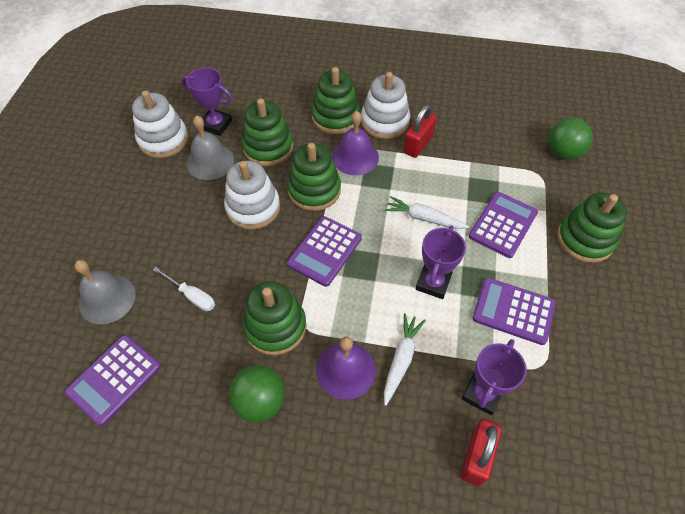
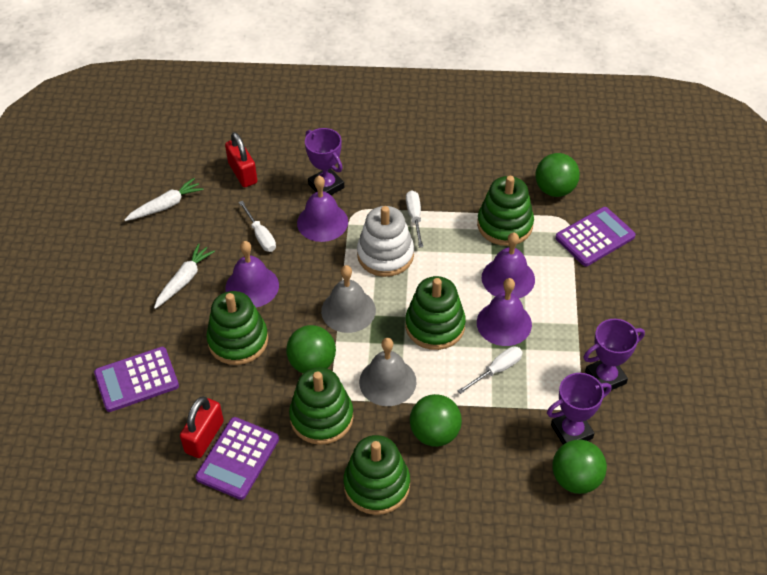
green ball: [229,365,285,422] [548,118,593,160] = 2 -> [286,325,336,373] [410,394,462,447] [535,153,580,197] [552,440,607,494] = 4
purple bell: [316,336,376,400] [332,111,379,175] = 2 -> [225,241,279,307] [297,176,348,242] [477,278,532,346] [482,232,535,298] = 4
purple calculator: [65,335,161,426] [287,216,362,287] [469,192,538,258] [472,278,556,345] = 4 -> [94,347,179,412] [195,417,279,500] [555,207,636,266] = 3
white screwdriver: [153,267,215,311] = 1 -> [239,201,276,252] [406,190,423,248] [457,346,523,394] = 3
white stacking toy: [132,90,188,158] [224,161,280,230] [361,72,410,139] = 3 -> [357,206,414,277] = 1

